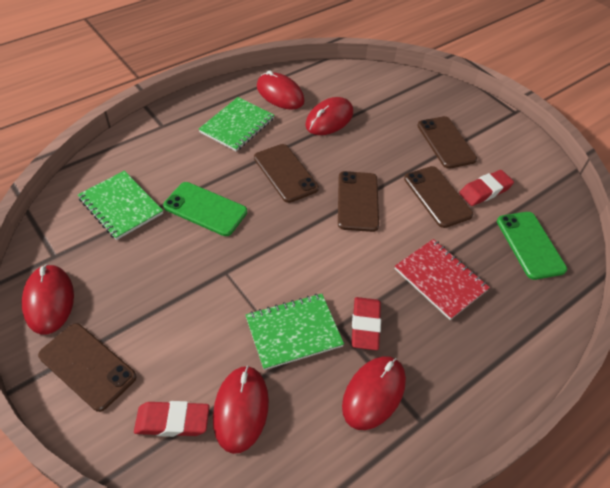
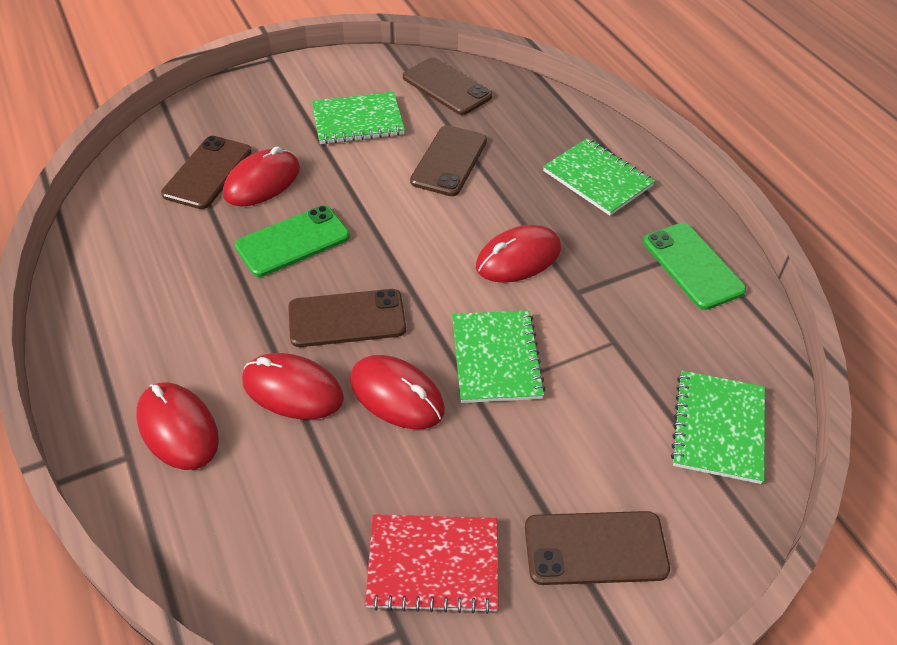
green notebook: [78,171,163,240] [199,97,274,152] [246,294,344,370] = 3 -> [312,92,405,144] [452,310,546,403] [543,138,655,216] [671,370,765,484] = 4
red eraser: [134,401,209,437] [351,297,381,350] [459,170,514,206] = 3 -> none = 0

